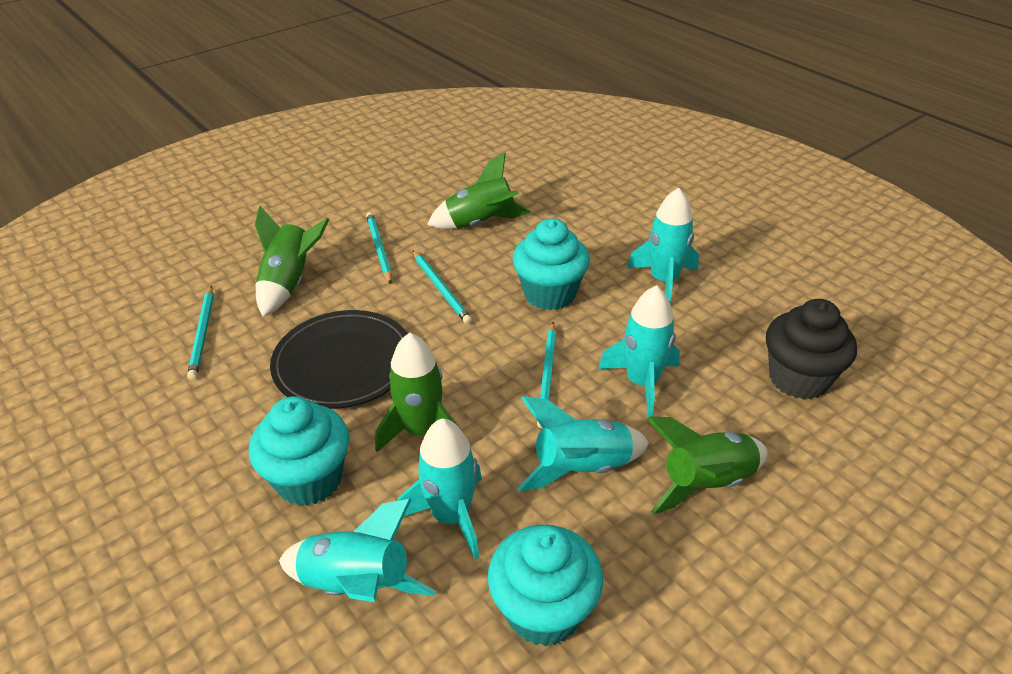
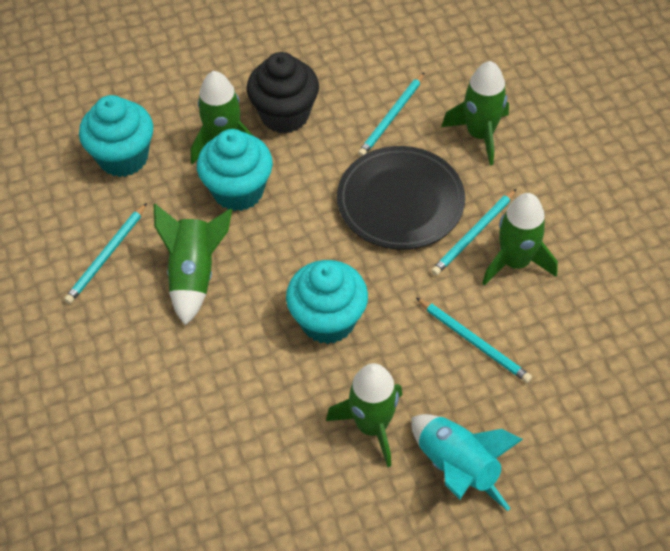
green rocket: [255,206,329,317] [375,333,461,452] [427,152,531,229] [647,416,768,515] = 4 -> [153,204,232,326] [191,71,252,164] [326,363,402,467] [442,61,509,165] [482,193,558,286] = 5
turquoise rocket: [279,499,436,602] [397,418,482,559] [517,396,649,492] [598,285,680,417] [627,188,699,303] = 5 -> [411,414,523,511] = 1

